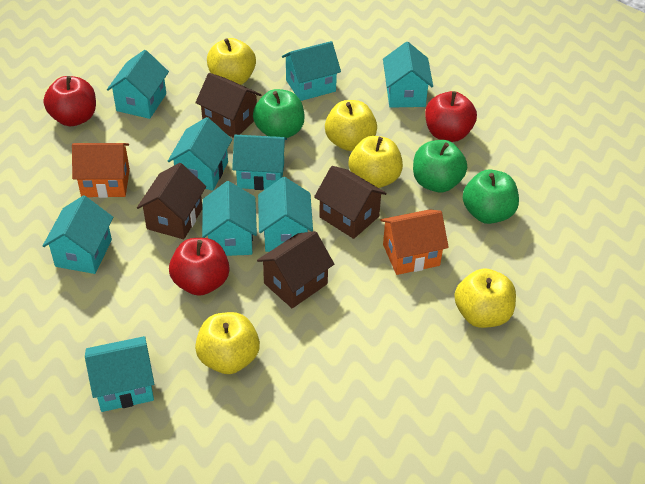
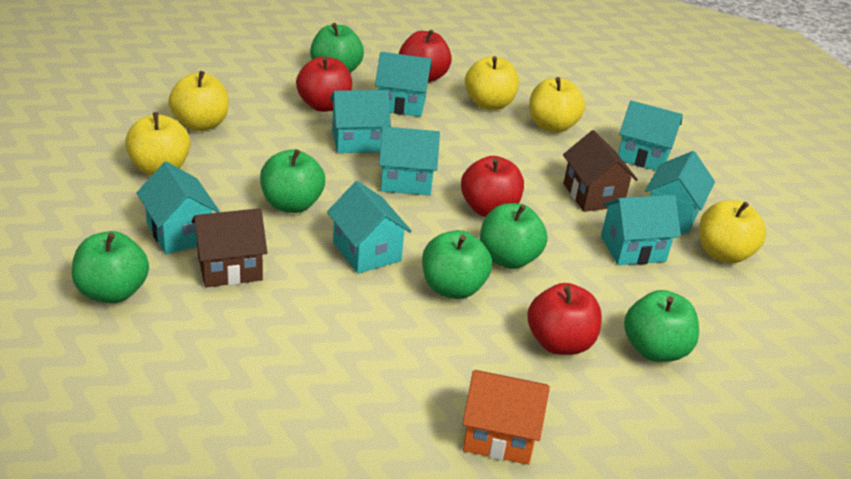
brown house: [137,163,206,239] [195,73,261,138] [257,231,334,308] [314,166,387,239] = 4 -> [192,208,267,287] [563,130,638,212] = 2
green apple: [253,89,305,138] [413,140,467,192] [463,169,519,224] = 3 -> [72,231,149,303] [260,149,325,213] [310,23,364,72] [422,230,492,299] [480,203,547,269] [624,290,699,362] = 6
orange house: [72,143,130,198] [380,209,449,275] = 2 -> [463,370,550,465] = 1
red apple: [43,76,96,126] [169,238,229,296] [425,91,477,142] = 3 -> [296,57,352,112] [399,30,452,82] [461,156,524,217] [527,283,602,355] = 4
turquoise house: [43,195,113,274] [85,336,154,412] [107,50,169,119] [168,117,232,191] [202,181,257,256] [232,135,287,190] [258,177,313,252] [282,41,341,101] [383,42,433,108] = 9 -> [137,162,220,254] [327,181,412,274] [330,90,391,153] [375,52,432,117] [379,126,440,195] [601,195,681,265] [618,100,683,171] [645,151,715,234] = 8

